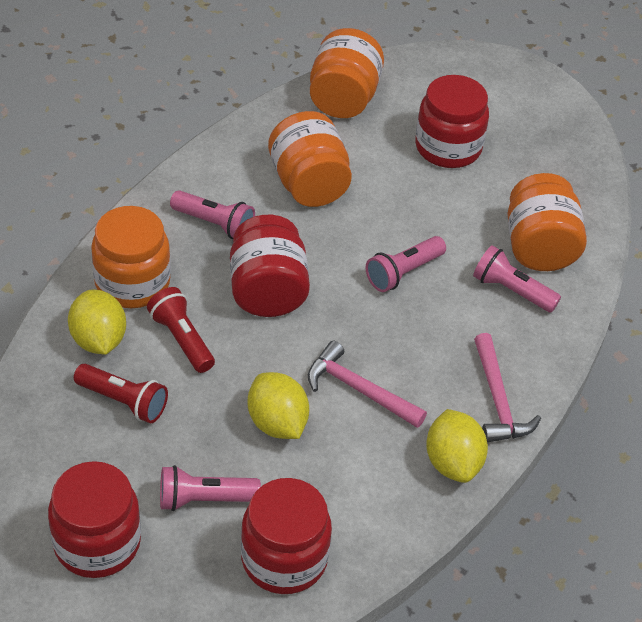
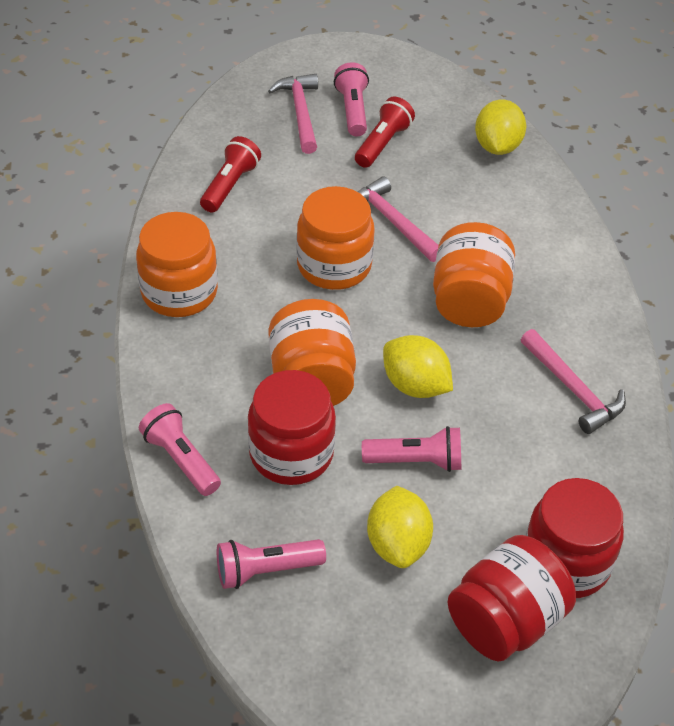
pink hammer: [308,341,427,428] [474,333,541,443] = 2 -> [268,74,318,154] [358,176,439,262] [521,329,626,434] = 3
red jar: [48,461,141,578] [230,215,310,317] [241,478,332,594] [415,75,489,168] = 4 -> [248,370,336,485] [448,535,576,661] [526,478,624,598] = 3

